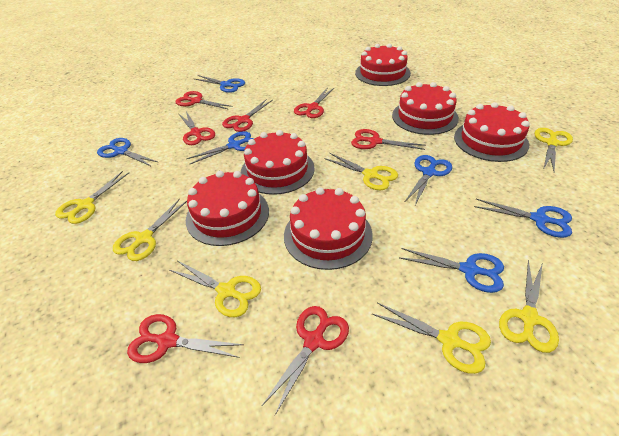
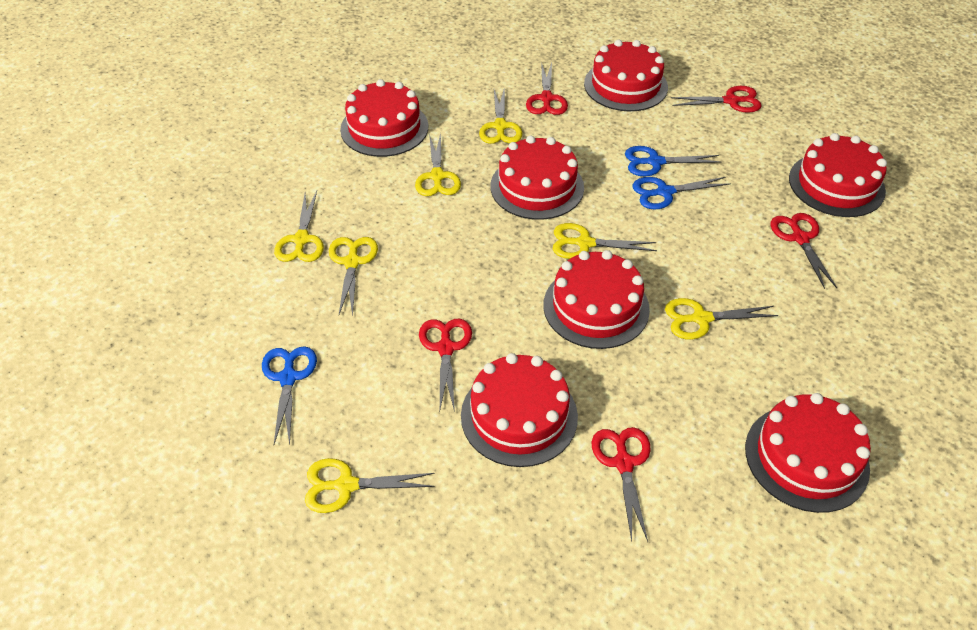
blue scissors: [97,138,158,166] [186,131,254,164] [195,75,245,93] [400,248,504,293] [405,155,452,205] [474,199,572,238] = 6 -> [262,346,317,445] [625,146,721,176] [633,177,731,210] = 3
red cake: [186,171,269,246] [241,130,315,195] [284,187,373,270] [355,44,411,86] [392,82,459,135] [454,102,530,162] = 6 -> [340,79,428,157] [461,353,578,467] [491,136,584,220] [543,250,650,349] [584,39,668,111] [745,393,871,513] [789,133,887,217] = 7
red scissors: [127,314,244,363] [175,91,233,109] [179,112,215,145] [222,99,273,132] [262,306,349,415] [294,87,334,118] [351,129,426,150] = 7 -> [419,319,472,412] [526,62,568,115] [592,427,651,542] [671,86,762,113] [771,213,837,289] = 5

